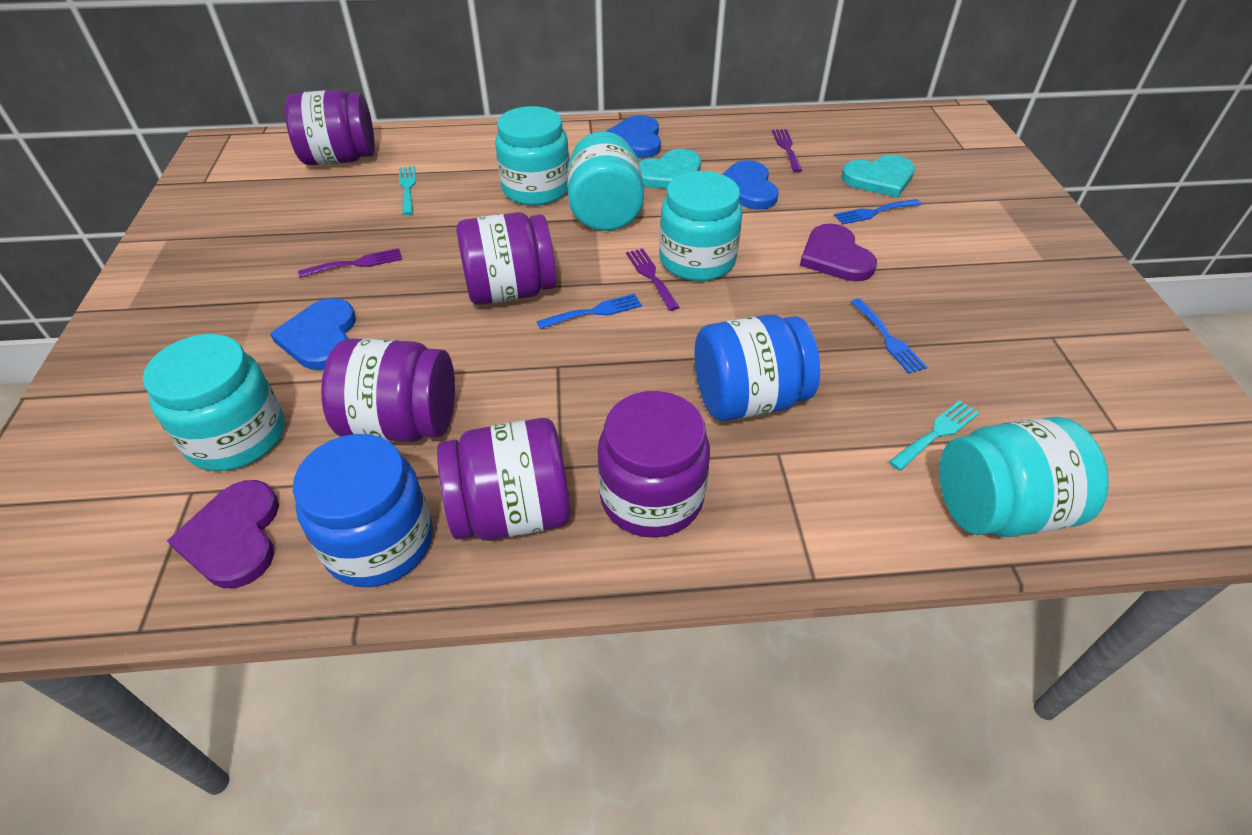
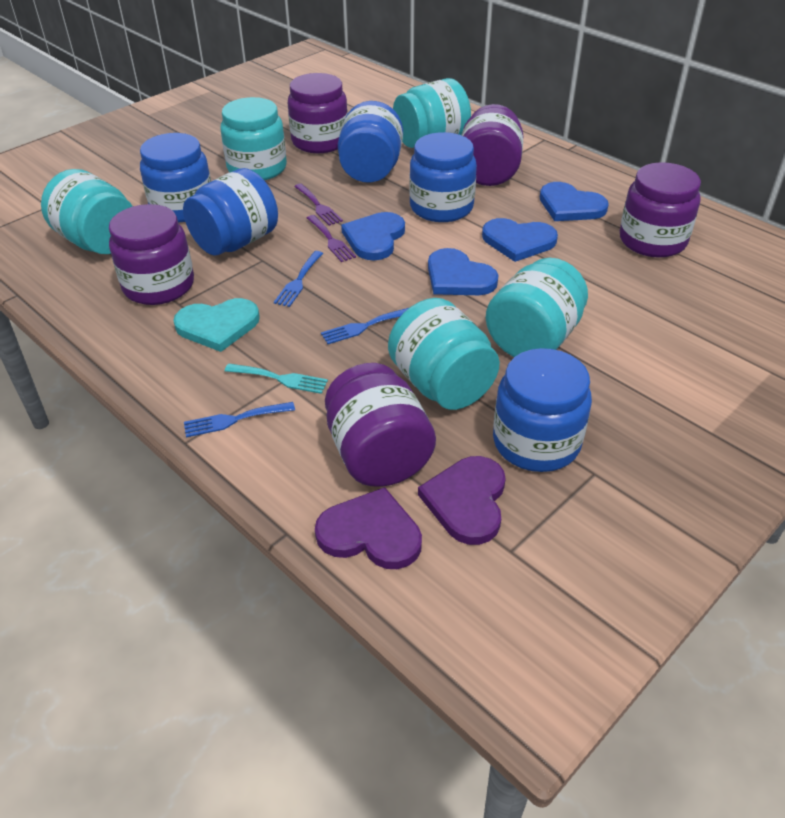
blue heart: [270,298,356,370] [605,115,661,158] [722,160,779,210] = 3 -> [341,212,405,261] [428,248,498,295] [482,218,558,262] [540,182,609,221] = 4
blue jar: [293,434,433,587] [695,315,820,421] = 2 -> [140,133,211,222] [183,168,278,256] [338,101,403,182] [409,132,477,222] [493,348,592,472] = 5
purple fork: [298,248,402,278] [626,248,680,311] [772,129,802,172] = 3 -> [294,184,343,226] [307,215,356,262] = 2
turquoise fork: [399,166,416,215] [889,400,979,471] = 2 -> [225,363,328,394] = 1
turquoise heart: [639,149,701,189] [841,155,915,198] = 2 -> [173,298,260,352] = 1

